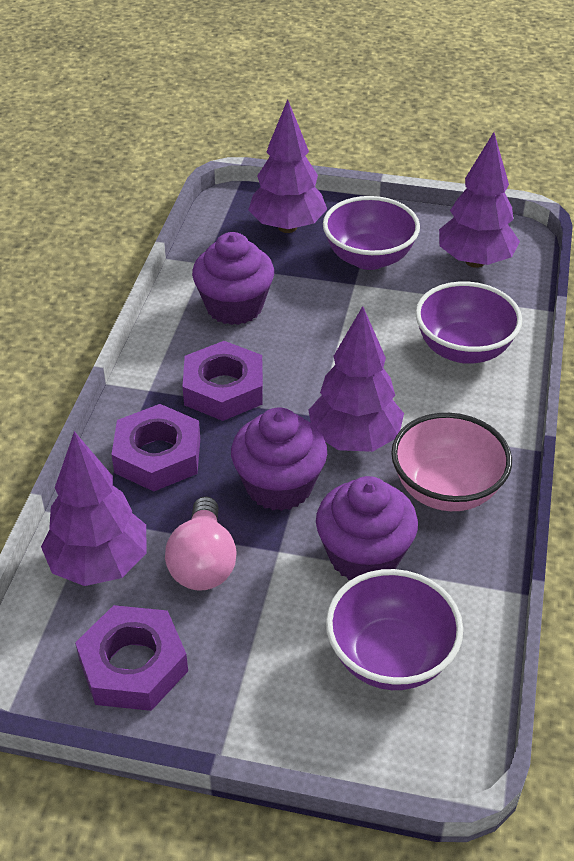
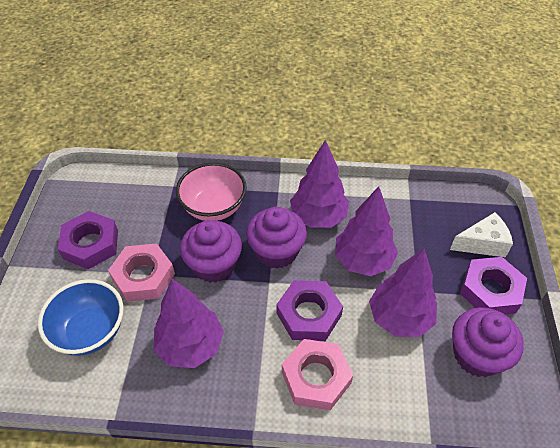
blue bowl: none = 0 -> [38,279,123,356] = 1
pink light bulb: [165,496,237,591] = 1 -> none = 0
pink nut: none = 0 -> [108,243,175,302] [282,339,353,410] = 2
purple bowl: [323,196,420,270] [326,569,463,690] [415,281,522,363] = 3 -> none = 0
white cheese: none = 0 -> [450,212,513,258] = 1

